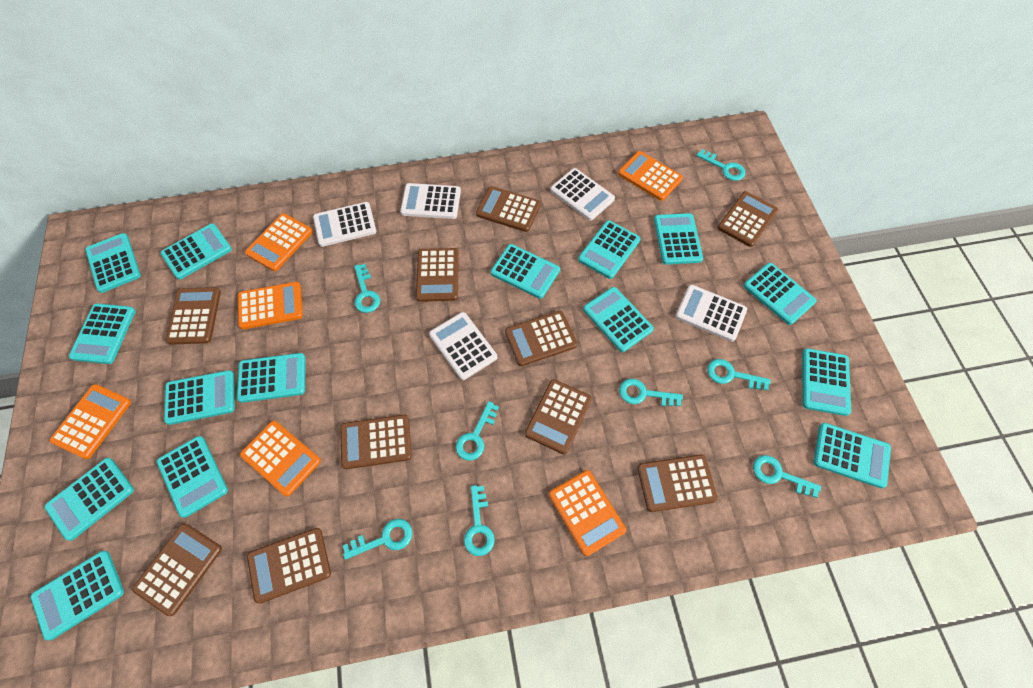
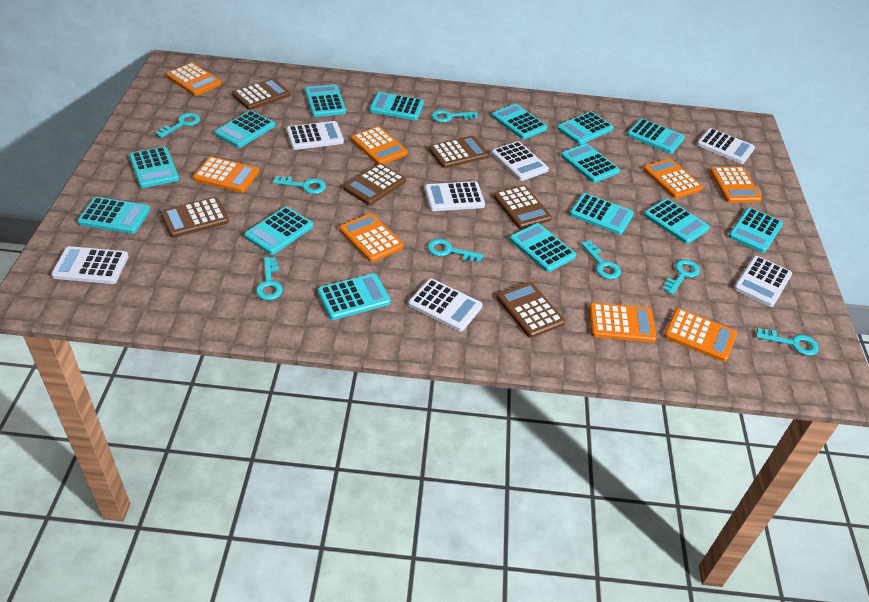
brown calculator: [132,524,222,616] [166,287,221,345] [247,528,331,604] [340,415,412,469] [416,248,459,302] [476,186,541,232] [505,311,577,366] [525,379,592,454] [637,454,717,512] [718,191,778,247] = 10 -> [160,197,229,238] [232,78,291,110] [343,163,406,205] [429,136,489,168] [493,185,552,229] [496,282,565,338] = 6
orange calculator: [50,384,131,459] [238,282,303,329] [240,421,321,496] [245,213,313,271] [549,470,626,556] [618,151,683,201] = 6 -> [166,63,222,96] [193,156,259,193] [339,213,404,262] [351,126,408,164] [589,303,657,343] [643,159,703,199] [664,308,737,362] [710,167,762,203] = 8
white calculator: [313,202,376,247] [400,183,461,219] [429,312,497,380] [550,168,615,221] [676,285,747,342] = 5 -> [51,246,129,284] [286,121,344,150] [408,279,483,332] [424,181,485,211] [491,141,549,181] [697,128,755,164] [734,256,792,307] = 7

